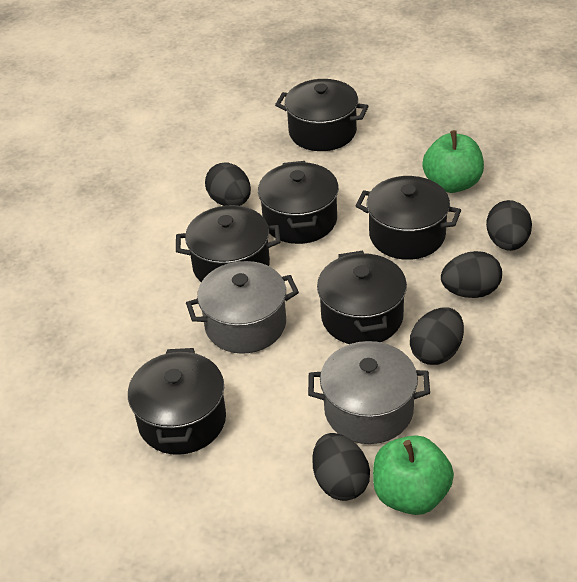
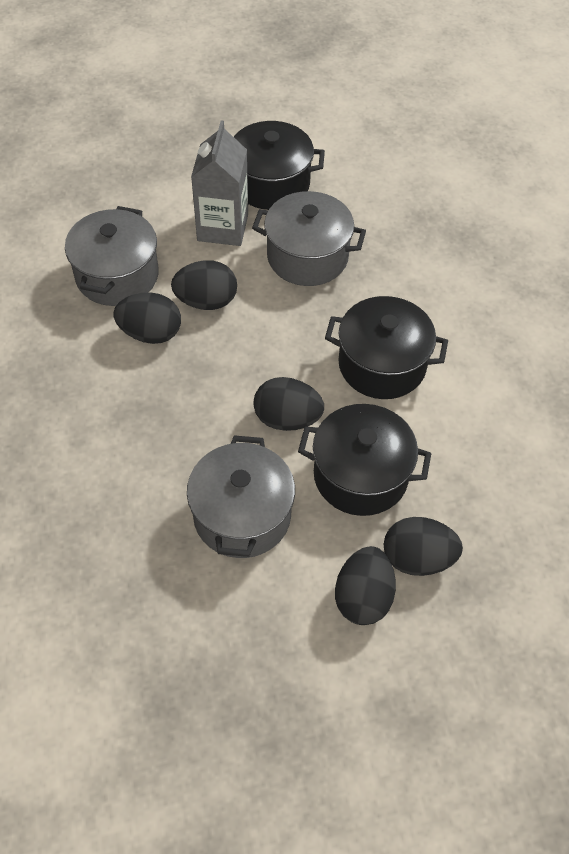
black pot: [128,348,226,455] [176,205,281,282] [258,161,339,244] [275,79,368,151] [317,250,407,344] [356,176,461,260] = 6 -> [234,121,325,210] [298,404,431,516] [325,296,448,399] = 3
green apple: [373,435,454,515] [422,130,484,193] = 2 -> none = 0
grey carton: none = 0 -> [191,121,248,246] = 1
grey pot: [186,261,299,354] [308,341,430,444] = 2 -> [65,206,159,306] [187,435,295,558] [252,191,366,286] = 3

